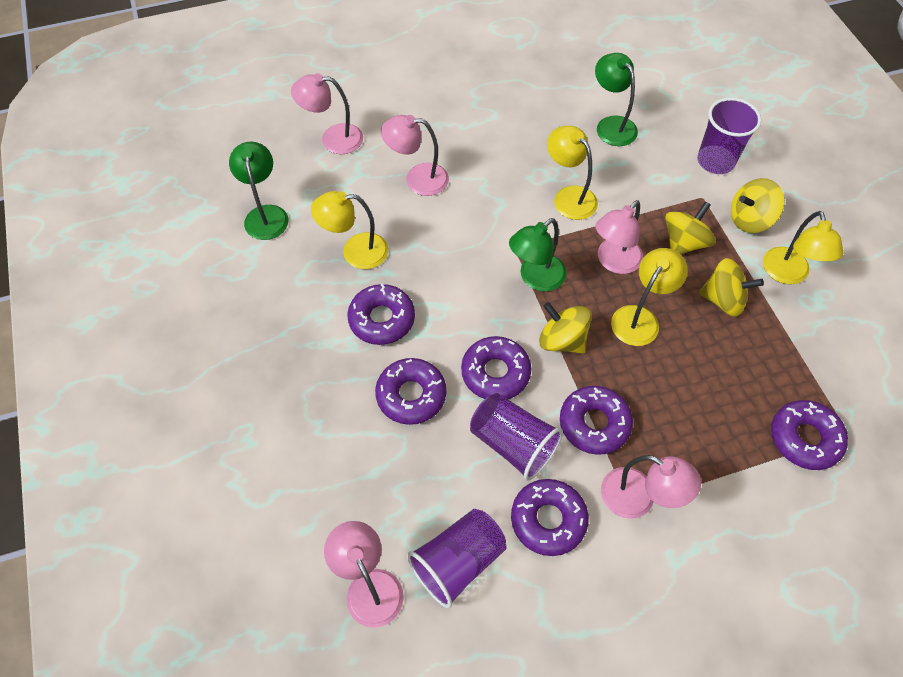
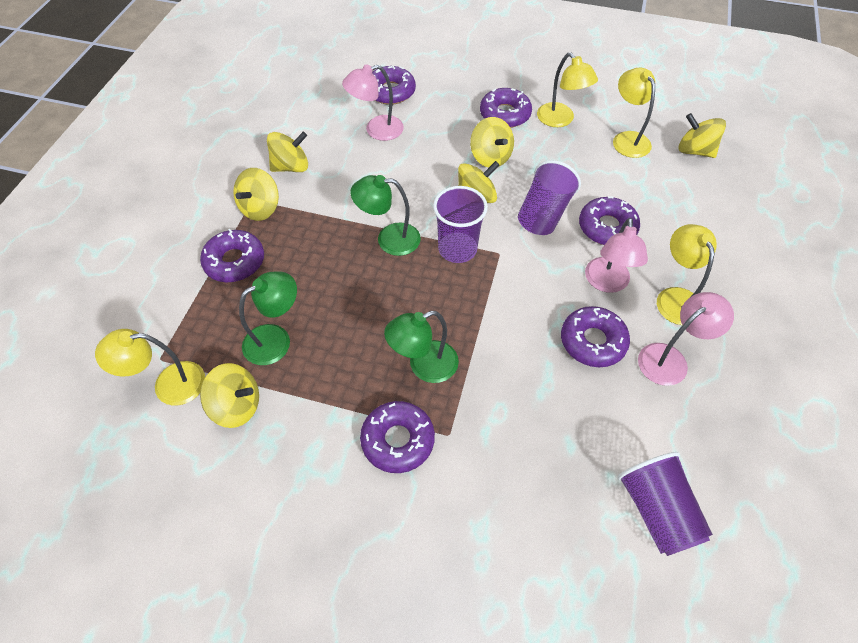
pink lamp: [291,73,363,154] [324,521,404,628] [381,115,449,196] [595,200,643,274] [601,455,701,519] = 5 -> [342,65,404,141] [585,218,648,293] [638,292,734,386] = 3
yellow spinning top: [539,302,592,354] [665,201,716,254] [699,258,764,317] [731,178,784,233] = 4 -> [200,363,259,428] [233,168,279,221] [267,132,308,172] [458,161,499,203] [470,117,514,167] [679,113,726,158] = 6

